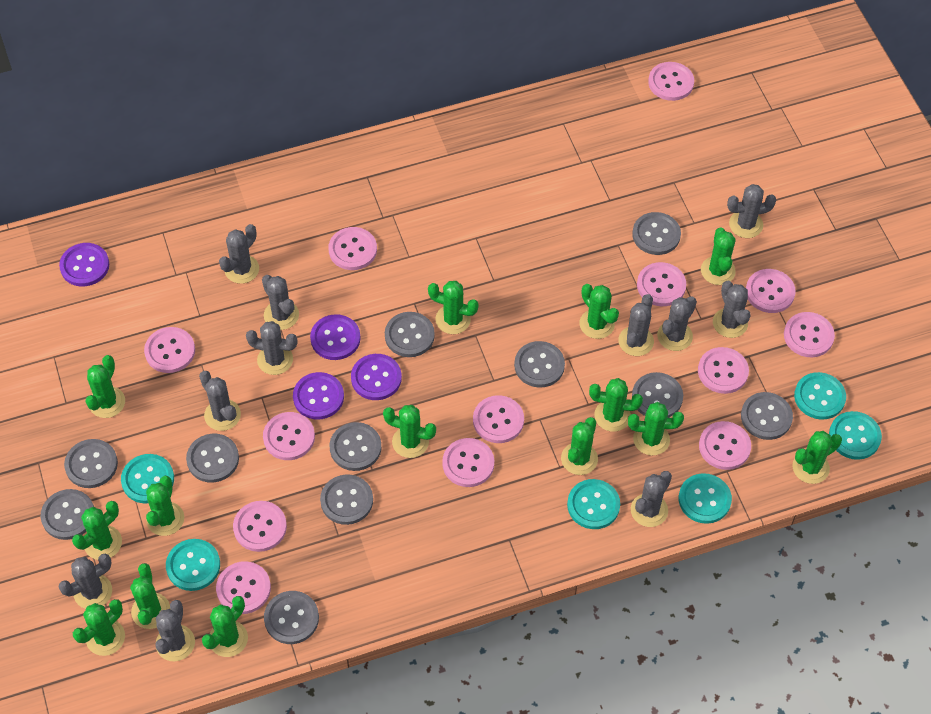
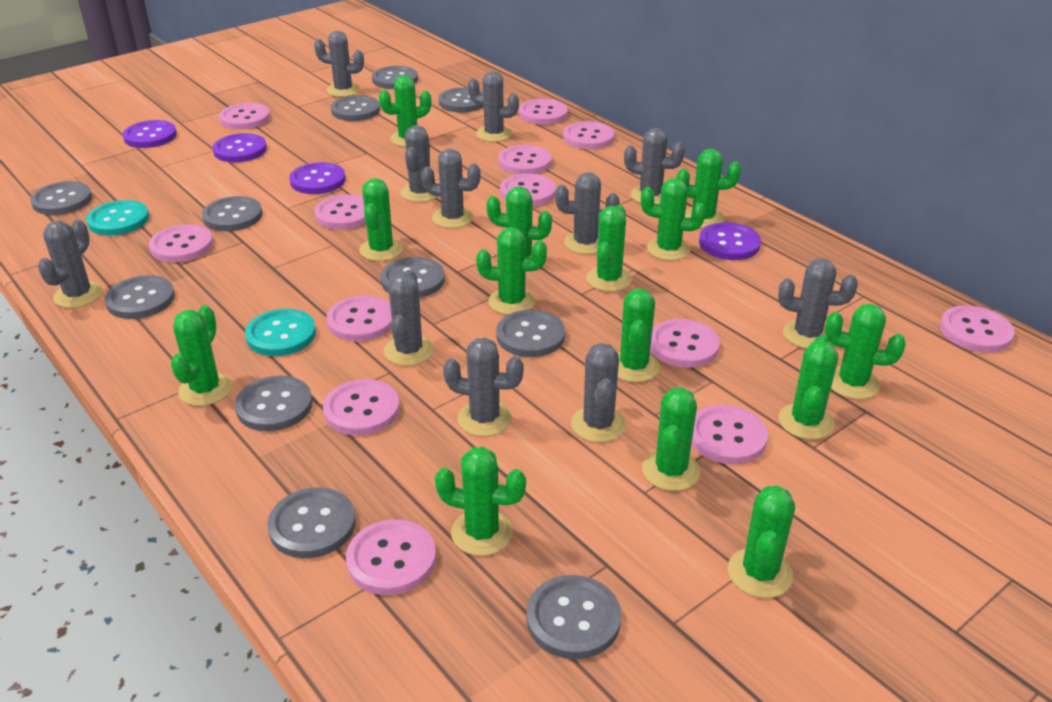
turquoise button: [121,454,174,503] [166,539,220,591] [567,479,620,529] [679,473,732,524] [794,372,846,420] [829,411,882,460] = 6 -> [86,200,149,236] [245,309,316,356] = 2

